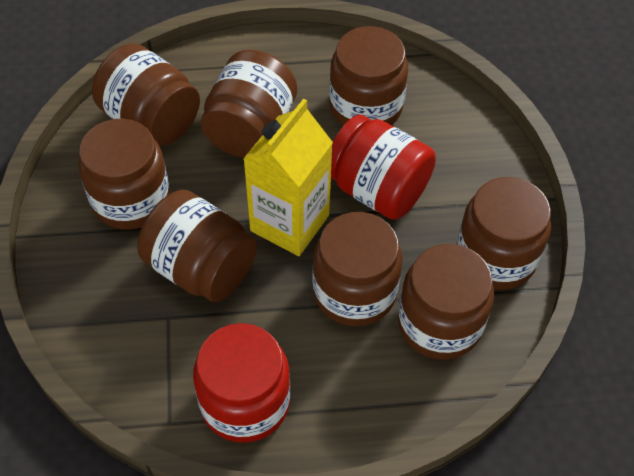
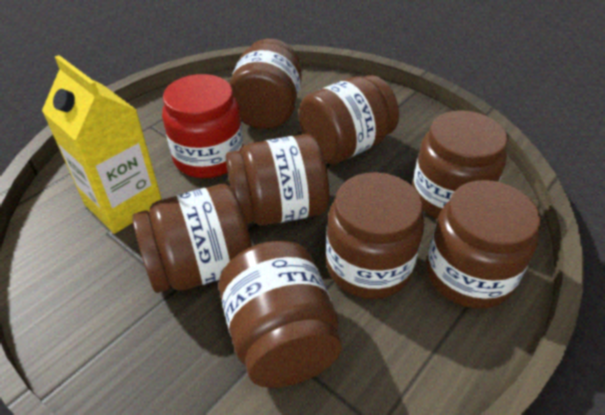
red jar: [193,323,290,443] [331,115,436,220] = 2 -> [162,74,243,178] = 1

